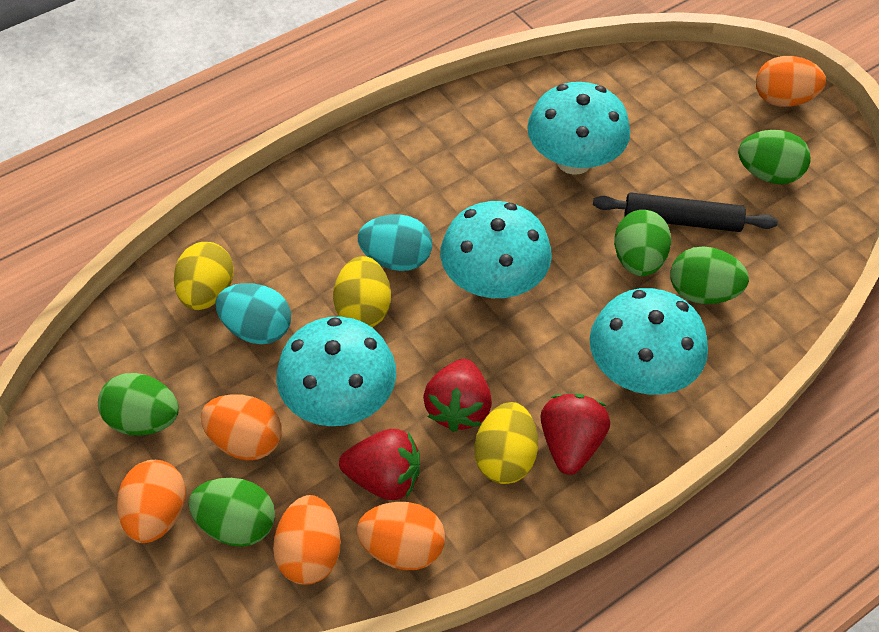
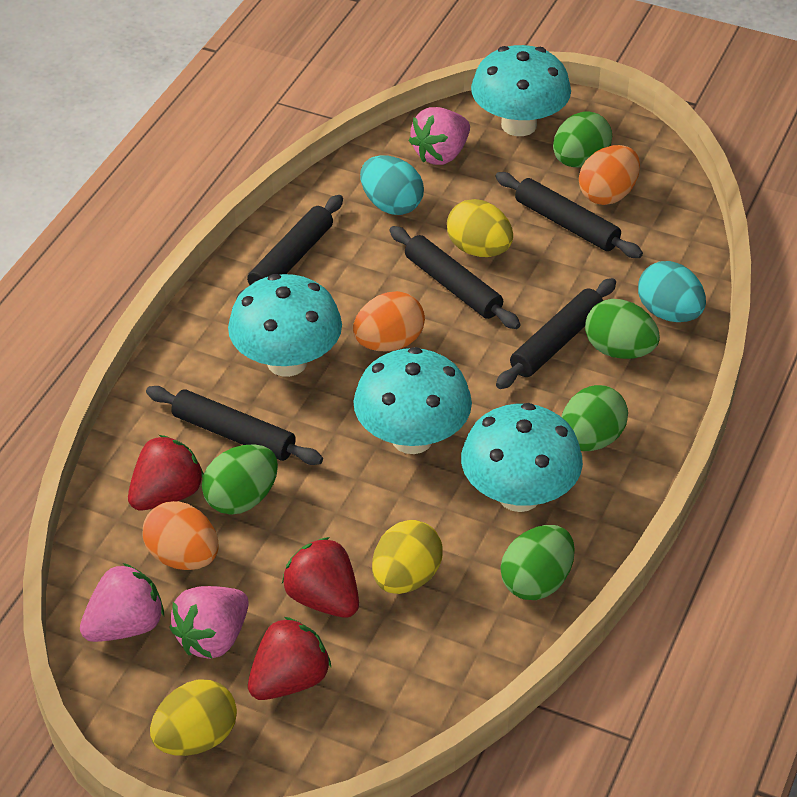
black rolling pin: [593,192,778,232] = 1 -> [146,386,323,465] [236,195,343,300] [390,226,520,329] [496,172,643,258] [496,278,616,389] = 5
orange egg: [117,460,186,543] [201,394,282,461] [273,495,341,585] [357,502,445,570] [756,56,826,107] = 5 -> [142,501,219,570] [353,291,425,351] [579,145,640,205] = 3
pink strawberry: none = 0 -> [80,563,164,642] [169,586,249,659] [409,107,470,165] = 3

